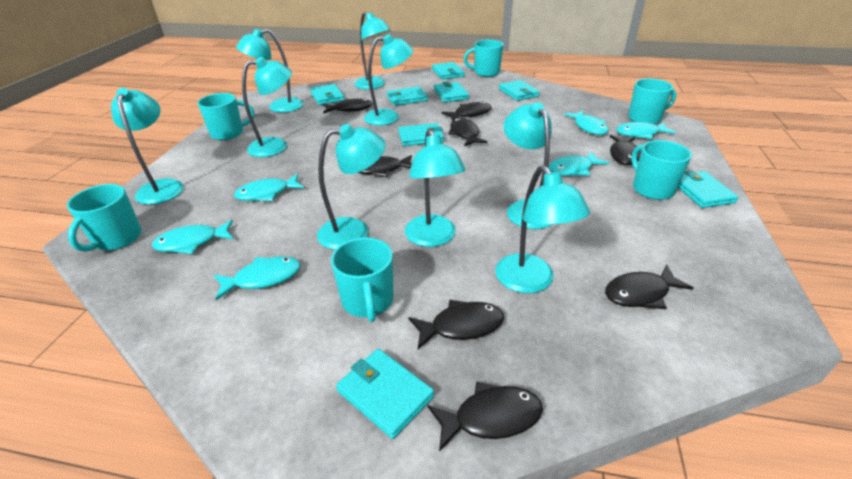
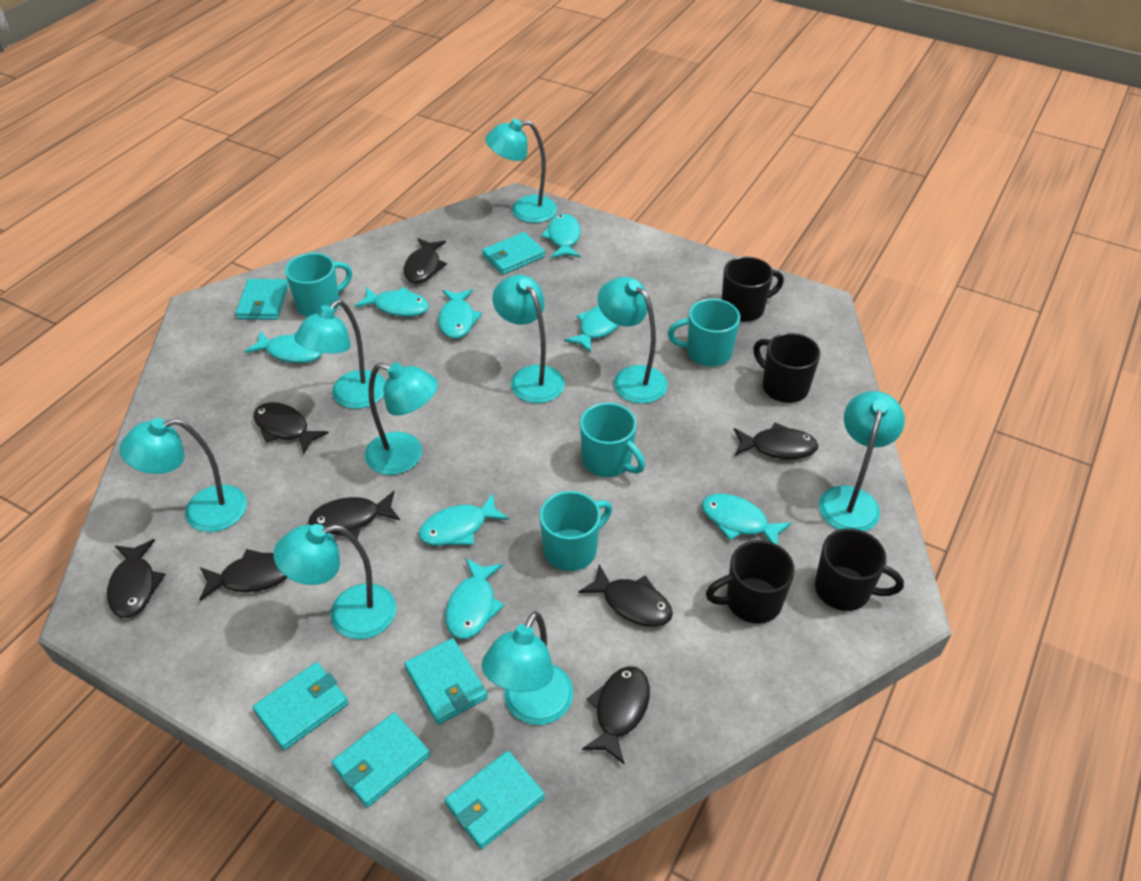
black mug: none = 0 -> [706,540,795,624] [722,256,784,322] [754,333,821,403] [815,528,904,611] = 4
turquoise fish: [152,220,234,254] [214,256,300,300] [234,174,305,201] [548,151,609,176] [564,111,608,135] [616,122,676,139] = 6 -> [245,331,322,363] [354,287,429,317] [418,493,509,546] [438,289,482,339] [445,558,505,639] [541,214,581,258] [564,305,619,353] [702,494,792,545] = 8
turquoise mug: [67,184,142,252] [197,93,254,140] [331,237,393,322] [463,40,503,77] [628,79,676,124] [631,140,692,200] = 6 -> [285,253,352,317] [539,491,612,571] [580,403,645,477] [668,299,740,367] = 4
turquoise wallet: [310,84,344,105] [336,349,434,439] [387,86,428,106] [398,123,444,146] [432,62,464,80] [434,82,469,102] [499,80,540,101] [678,170,739,208] = 8 -> [236,279,289,320] [253,662,349,750] [331,713,430,807] [404,638,488,725] [445,751,545,849] [482,232,545,275] = 6

